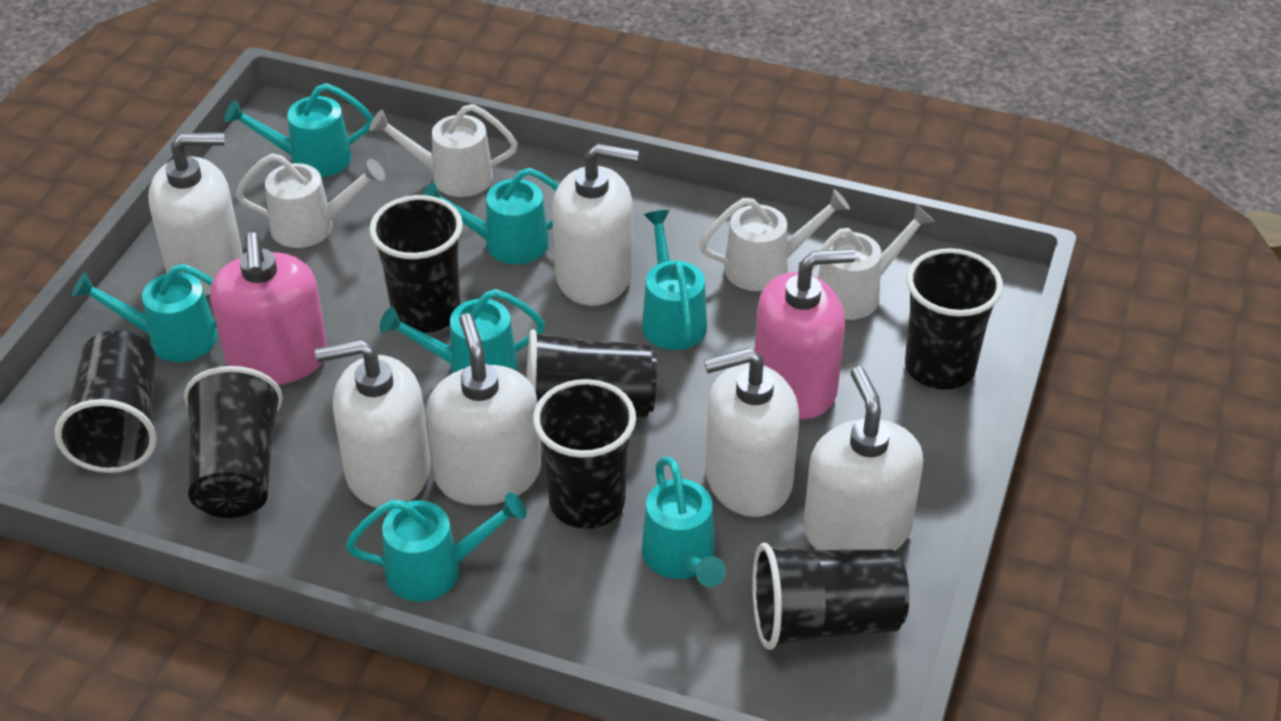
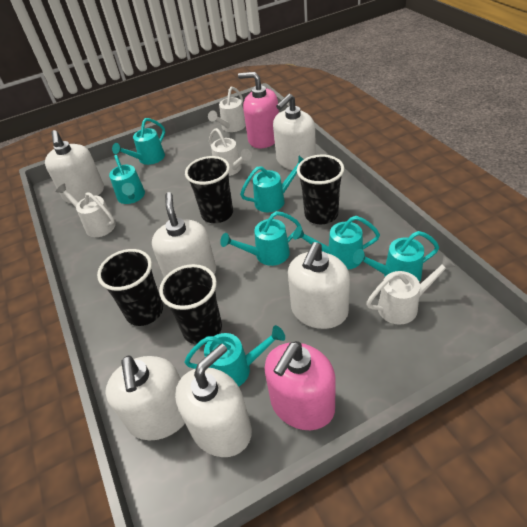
black cup: [55,330,157,473] [184,366,283,518] [369,195,463,333] [527,329,657,418] [533,379,636,529] [752,543,909,650] [905,248,1003,390] = 7 -> [97,249,163,326] [159,264,222,344] [185,156,233,223] [297,154,344,224] = 4

